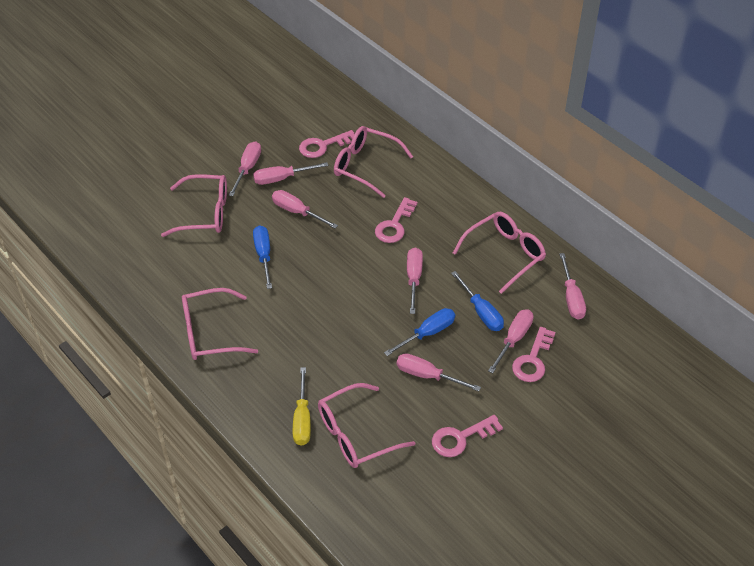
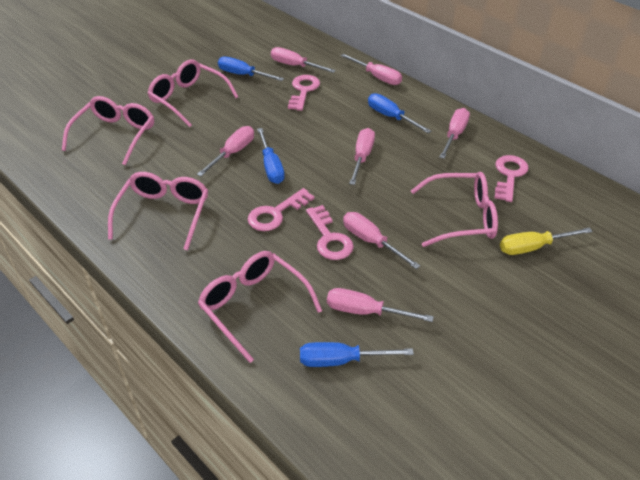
blue screwdriver: [253,225,272,289] [384,308,455,356] [451,271,504,331] = 3 -> [218,56,284,81] [257,128,285,184] [300,342,414,367] [368,93,431,133] = 4

